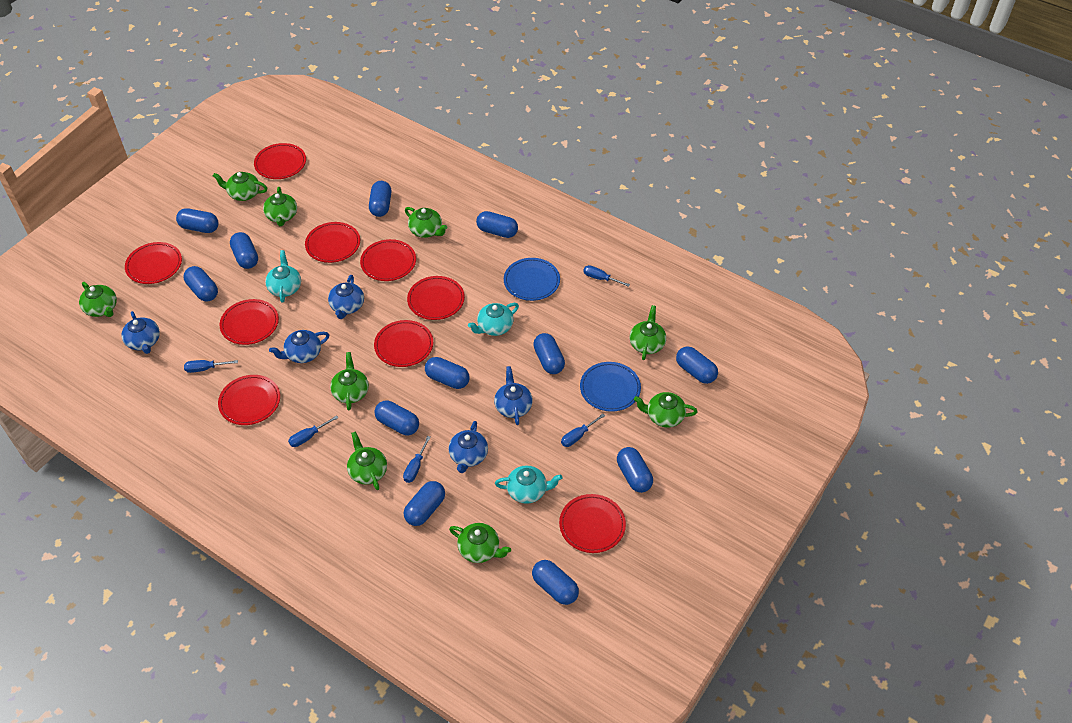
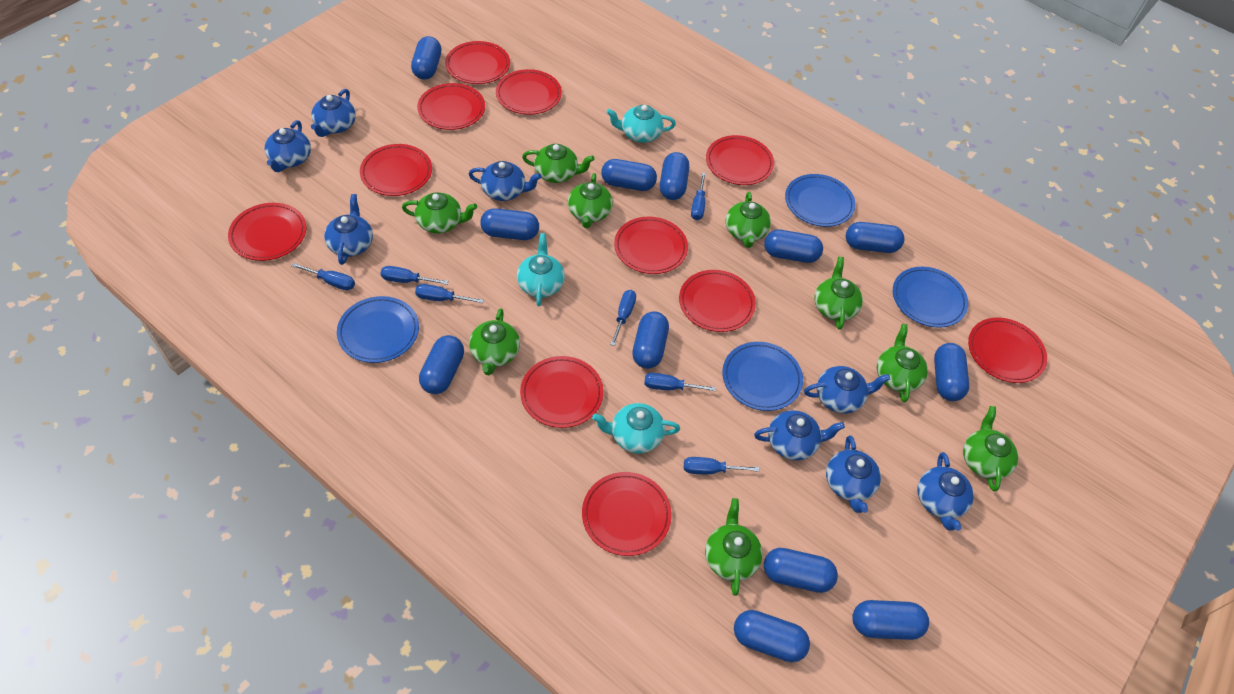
blue plate: [504,258,560,301] [580,362,641,412] = 2 -> [337,296,419,363] [722,342,803,411] [785,174,855,227] [893,267,968,328] = 4
blue screwdriver: [184,360,238,373] [288,415,338,447] [403,436,431,483] [561,414,605,447] [583,265,630,287] = 5 -> [291,263,355,290] [380,266,448,285] [415,284,484,303] [610,290,636,346] [644,373,716,391] [684,457,759,474] [691,173,706,220] = 7
blue teapot: [121,311,160,354] [269,330,329,363] [328,275,364,319] [448,421,488,473] [494,366,533,425] = 5 -> [265,120,311,172] [311,89,356,137] [324,194,373,265] [468,161,541,201] [754,410,845,461] [804,366,890,414] [826,435,881,513] [918,452,974,531] = 8
red plate: [125,242,182,284] [218,375,280,425] [220,299,279,345] [254,143,306,179] [305,222,360,263] [360,239,416,281] [374,320,433,367] [407,276,465,320] [559,494,626,553] = 9 -> [228,203,306,261] [360,144,432,196] [417,83,485,130] [445,41,510,84] [496,69,562,115] [520,356,604,428] [582,472,672,556] [614,217,688,274] [679,270,756,332] [706,135,774,185] [968,318,1047,383] = 11

